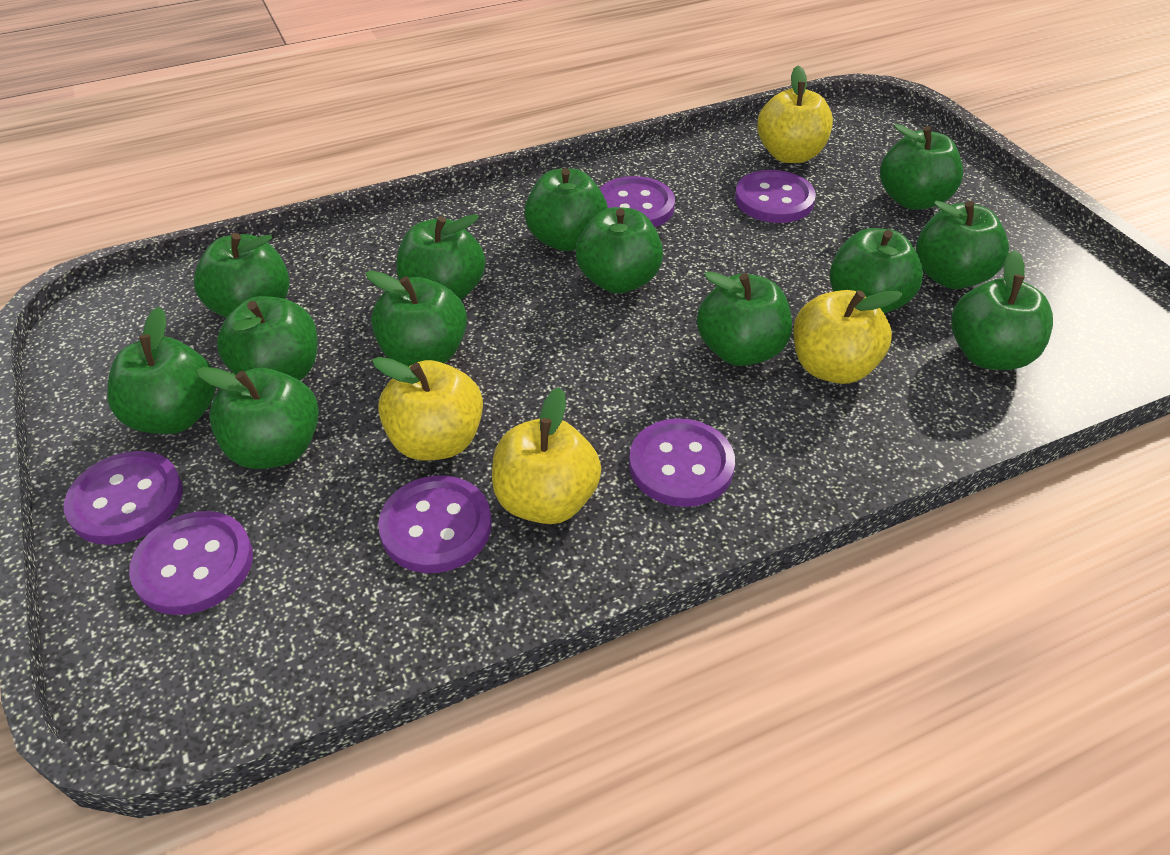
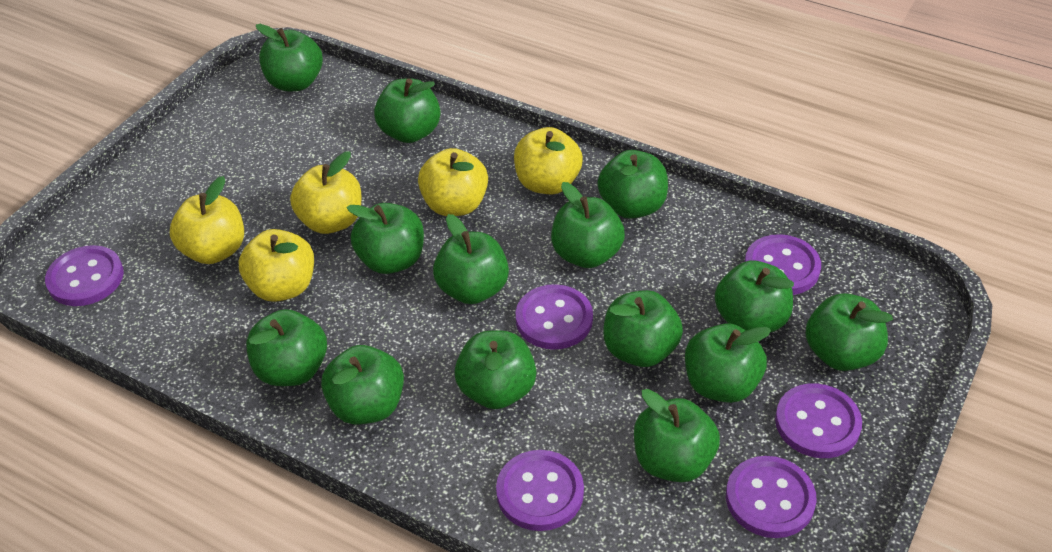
green apple: [107,307,216,434] [194,233,290,318] [196,367,319,469] [217,296,317,381] [366,271,467,367] [396,214,485,300] [524,168,608,251] [576,207,663,294] [697,271,792,366] [830,228,923,314] [880,124,963,210] [916,201,1009,289] [951,250,1053,370] = 13 -> [246,309,327,386] [256,24,323,91] [321,345,404,425] [347,203,424,274] [374,78,441,143] [433,214,509,304] [454,330,536,409] [551,182,625,268] [598,150,668,219] [603,290,683,367] [634,389,720,482] [685,323,771,403] [715,260,794,332] [805,293,893,371] = 14
yellow apple: [372,357,483,461] [492,387,601,524] [757,65,833,163] [793,290,903,384] = 4 -> [170,176,244,264] [239,229,314,302] [290,151,361,234] [418,148,488,216] [514,127,583,194] = 5

